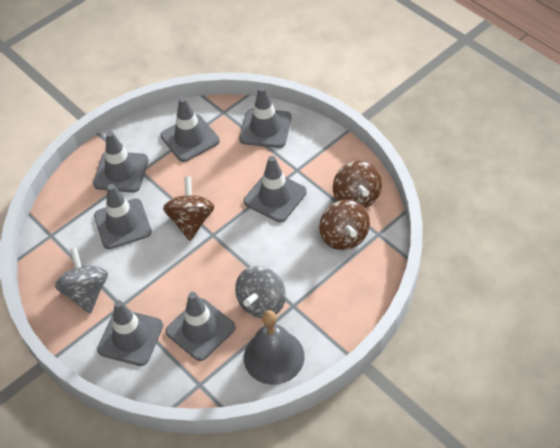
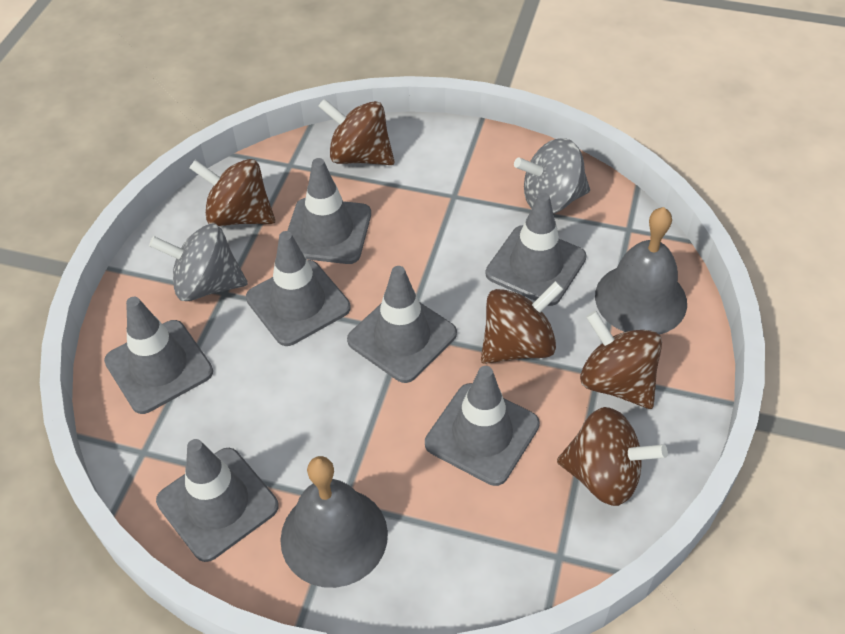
brown spinning top: [163,177,214,241] [319,200,370,250] [333,161,382,208] = 3 -> [189,159,275,226] [318,98,395,165] [481,281,564,364] [557,407,668,506] [580,311,662,409] = 5
grey bell: [244,310,305,385] = 1 -> [280,456,388,588] [595,207,687,335] = 2

